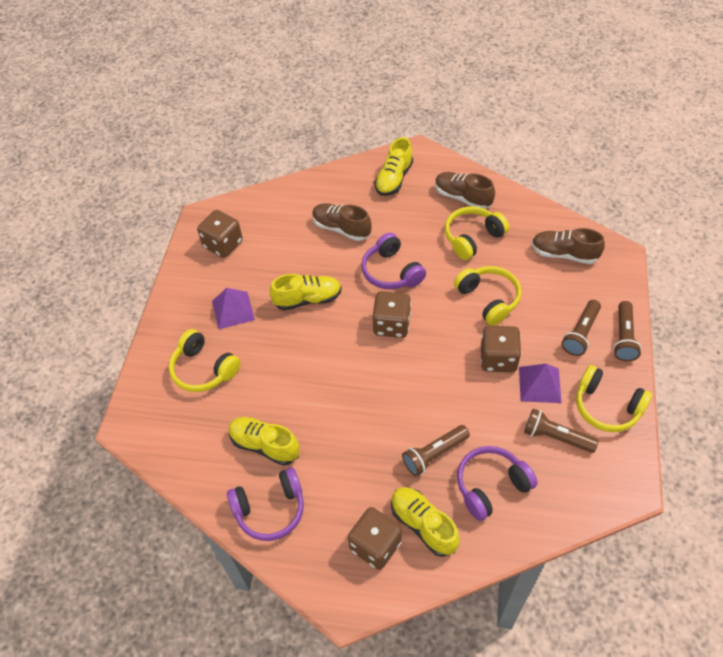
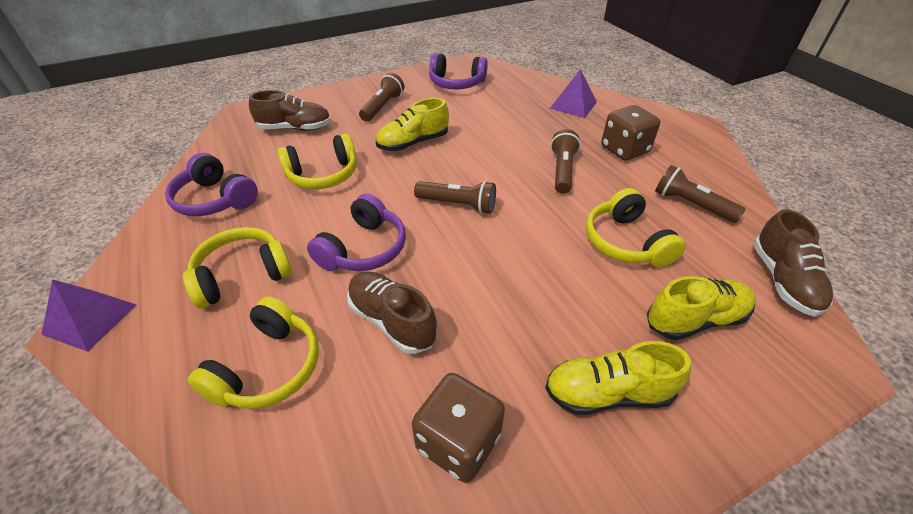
brown dice: [197,210,243,258] [348,507,402,570] [372,291,411,338] [481,326,521,372] = 4 -> [412,373,505,483] [601,105,660,161] = 2
yellow shoe: [228,417,300,465] [270,274,342,311] [375,137,413,196] [391,487,460,557] = 4 -> [376,98,449,151] [545,341,691,415] [647,276,756,340] = 3

